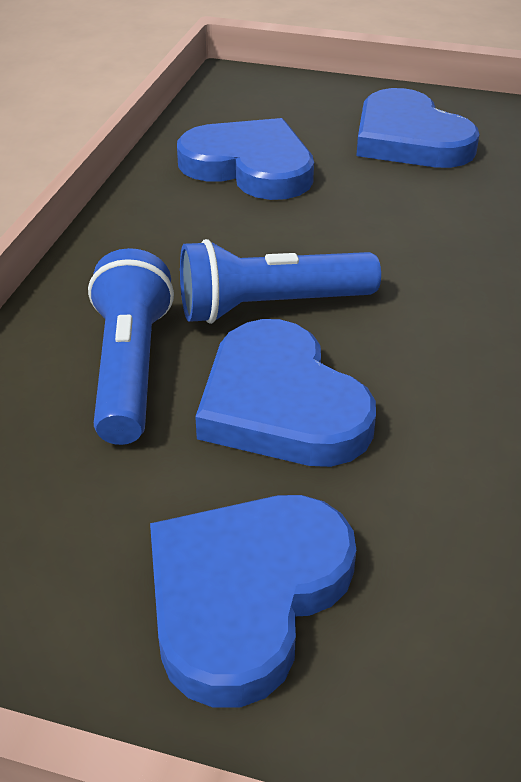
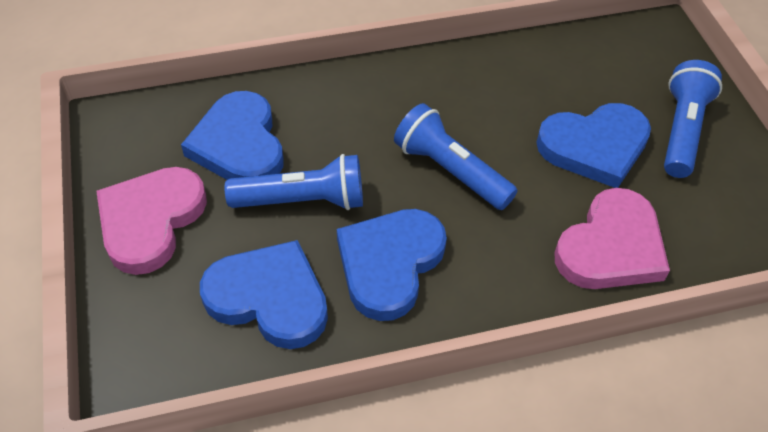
blue flashlight: [88,248,174,445] [180,239,381,324] = 2 -> [225,154,363,210] [394,103,517,210] [664,60,722,178] = 3
pink heart: none = 0 -> [96,167,207,275] [555,188,670,289] = 2

